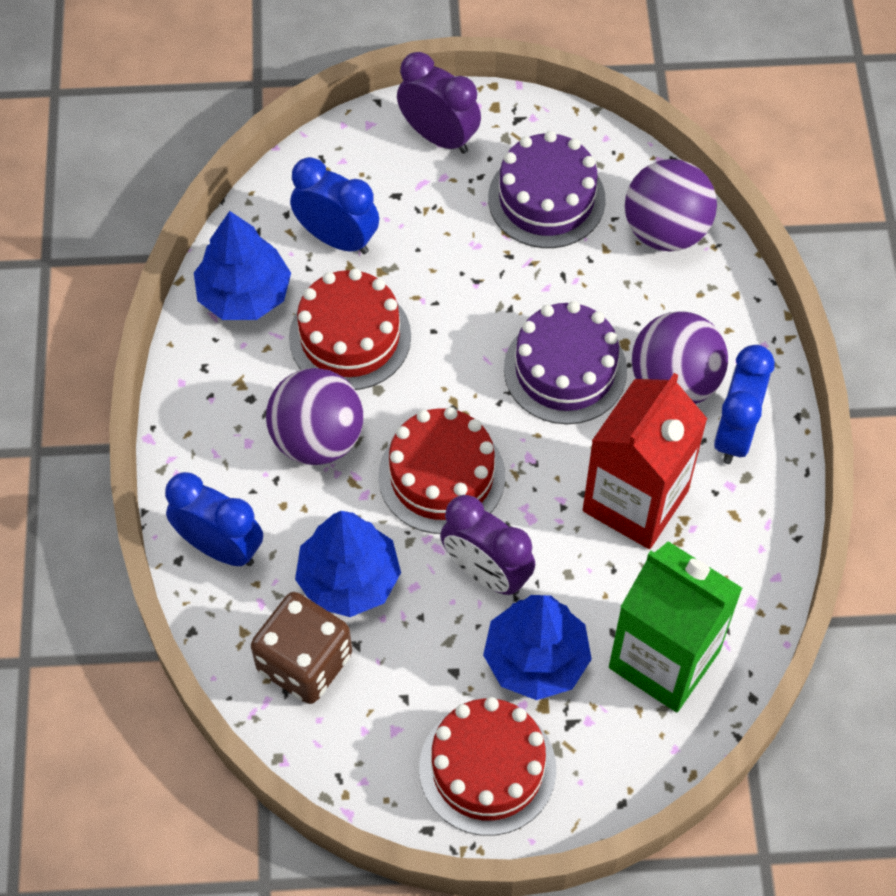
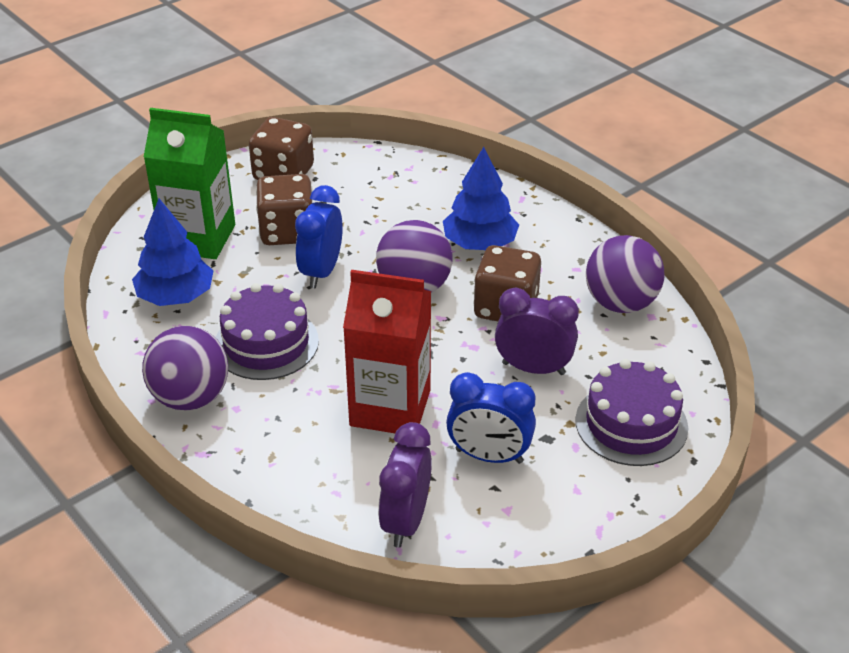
blue clock: [165,472,263,566] [290,157,379,254] [714,345,775,464] = 3 -> [295,185,343,288] [446,372,536,464] = 2
blue tree: [194,211,291,320] [295,511,401,617] [483,595,592,700] = 3 -> [132,199,213,306] [443,147,519,250] = 2
brown dice: [251,592,352,704] = 1 -> [249,117,314,180] [256,174,312,245] [473,245,541,321] = 3
red cake: [289,268,411,390] [378,407,505,534] [419,697,556,836] = 3 -> none = 0

